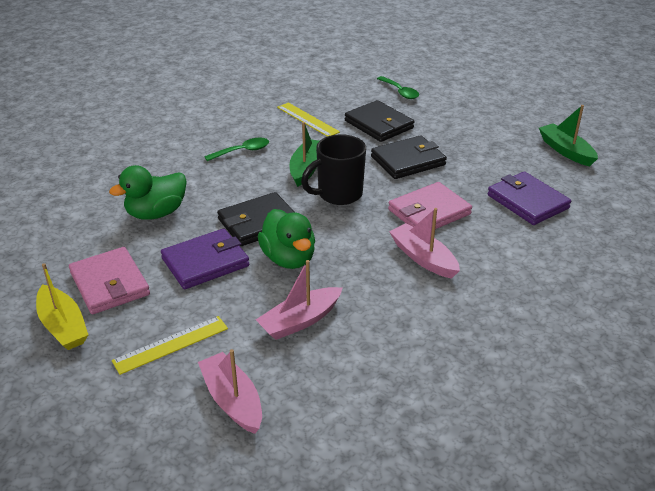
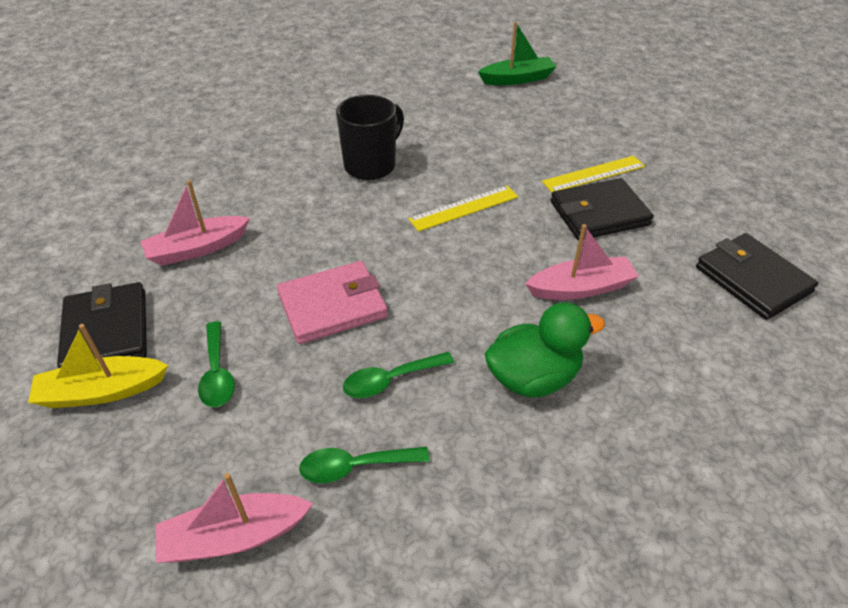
green boat: [290,122,319,187] [539,105,598,166] = 2 -> [478,22,557,85] = 1
green duck: [109,165,187,220] [258,209,315,269] = 2 -> [484,302,605,397] = 1
green spoon: [204,138,269,161] [377,76,419,99] = 2 -> [198,321,235,407] [299,447,429,483] [343,352,454,398] = 3
pink wallet: [69,247,150,314] [388,182,472,229] = 2 -> [277,261,388,344] = 1
purple wallet: [161,228,249,289] [488,171,571,225] = 2 -> none = 0

